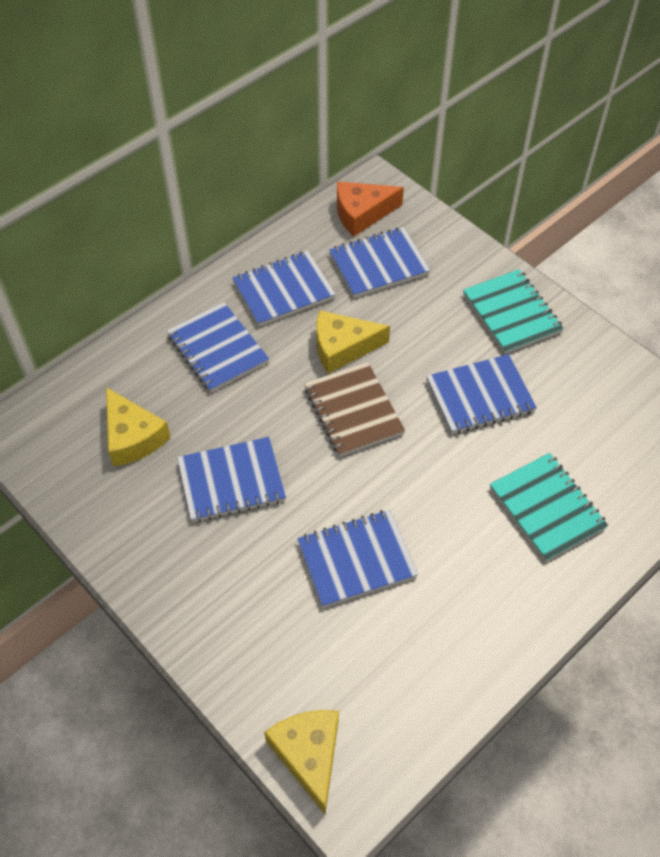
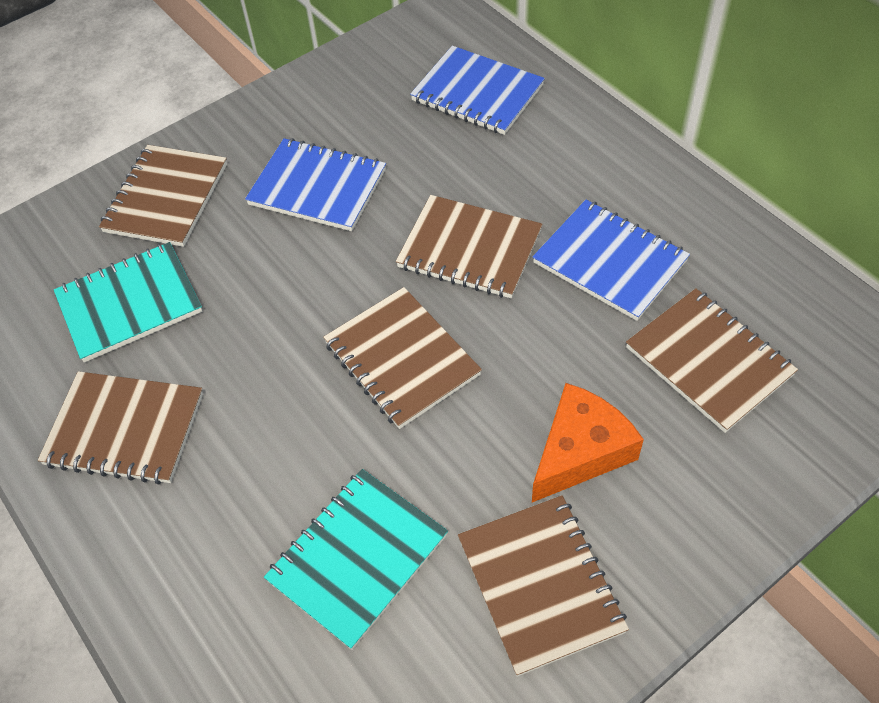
blue notebook: [167,302,269,393] [177,437,286,522] [232,251,336,326] [298,510,418,608] [329,227,430,298] [426,354,537,434] = 6 -> [245,138,386,231] [410,46,545,135] [533,200,690,321] = 3
brown notebook: [304,362,405,457] = 1 -> [38,371,203,485] [99,145,227,247] [323,287,482,429] [396,195,542,298] [458,495,629,677] [626,288,798,433] = 6
yellow cheese: [106,387,171,467] [264,710,339,814] [316,310,390,374] = 3 -> none = 0

